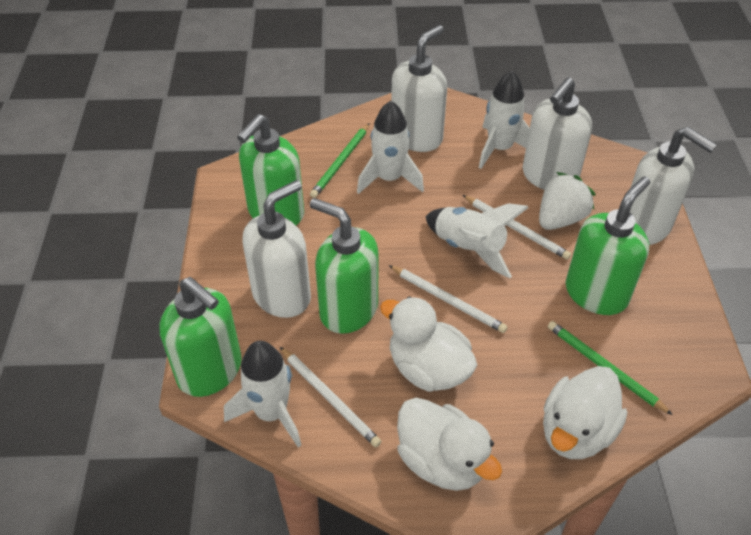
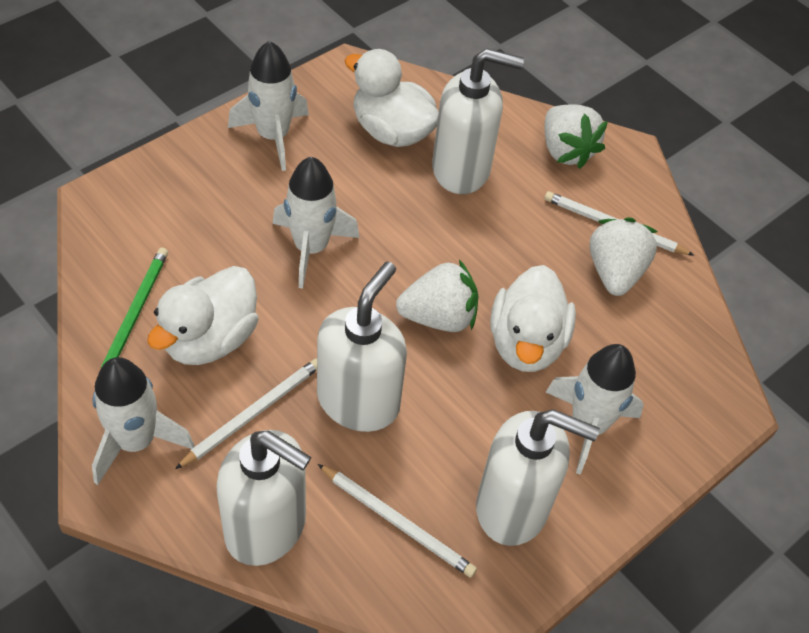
green pencil: [310,124,369,198] [548,321,673,415] = 2 -> [101,248,168,368] = 1
green soap dispenser: [159,277,242,397] [237,114,304,225] [310,198,378,334] [566,176,650,315] = 4 -> none = 0
white strawberry: [539,172,596,230] = 1 -> [396,260,478,332] [544,104,608,169] [590,218,658,296] = 3

